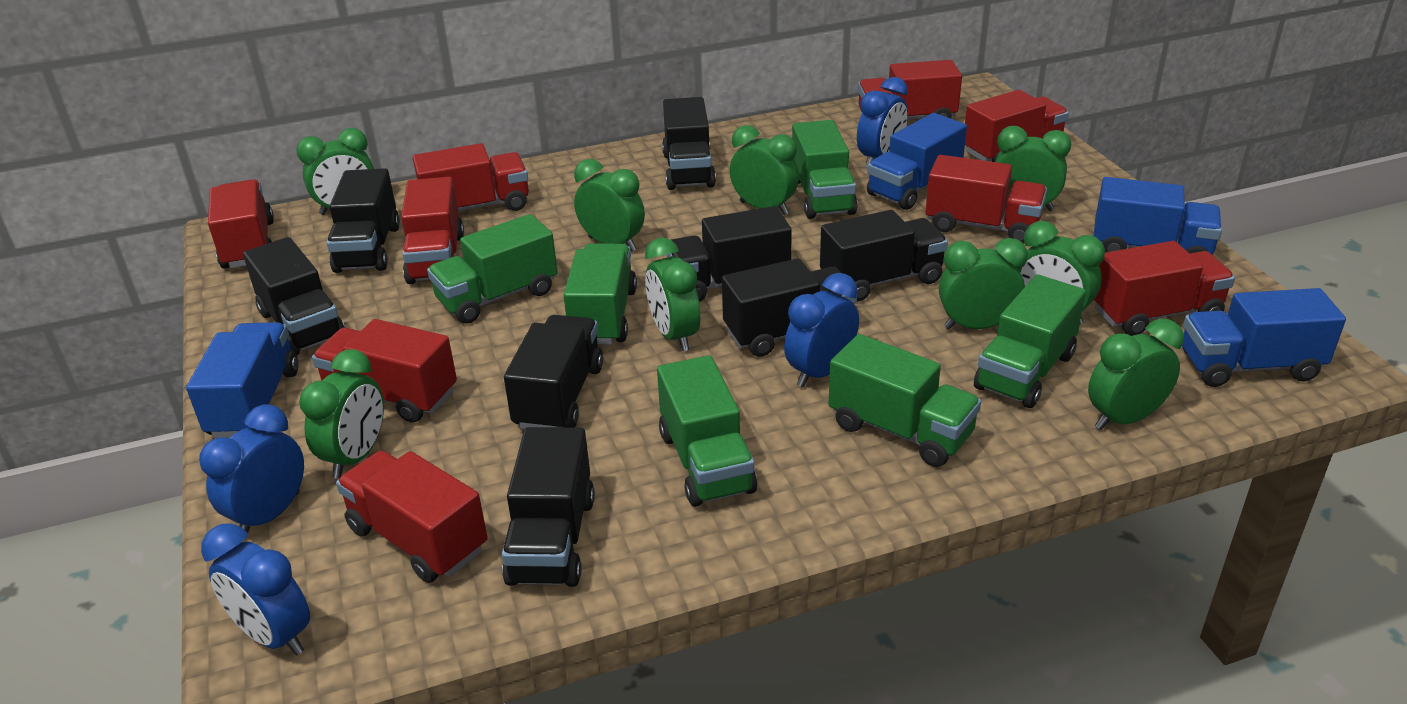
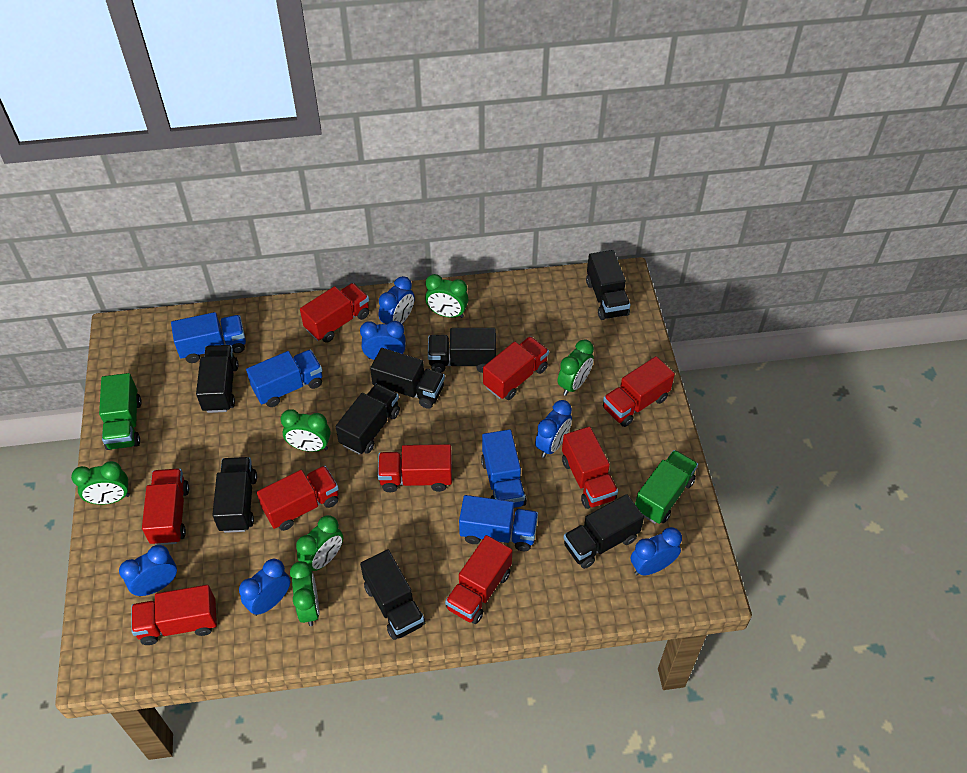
blue clock: [199,404,304,538] [201,523,310,655] [784,273,859,387] [857,77,908,168] = 4 -> [119,545,177,596] [239,559,290,616] [360,321,406,360] [378,276,415,324] [535,400,572,458] [631,527,682,575] = 6
green clock: [297,128,374,215] [299,349,384,478] [574,159,645,252] [645,238,700,351] [730,125,799,215] [939,238,1028,330] [995,126,1071,211] [1018,221,1105,325] [1088,319,1184,430] = 9 -> [71,461,130,505] [280,409,331,452] [290,561,319,626] [296,515,343,572] [425,274,468,318] [558,340,594,396] = 6
green truck: [427,214,558,324] [563,243,637,345] [657,355,757,507] [792,120,858,219] [828,334,981,467] [974,275,1086,408] = 6 -> [99,373,142,450] [635,450,698,524] = 2

